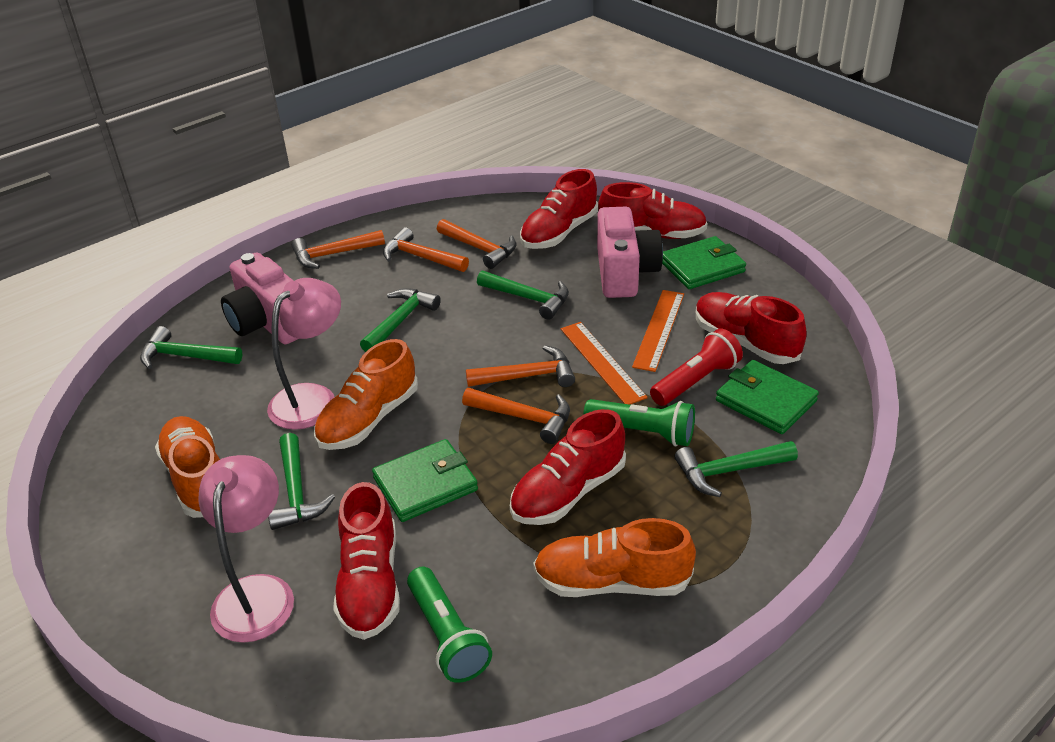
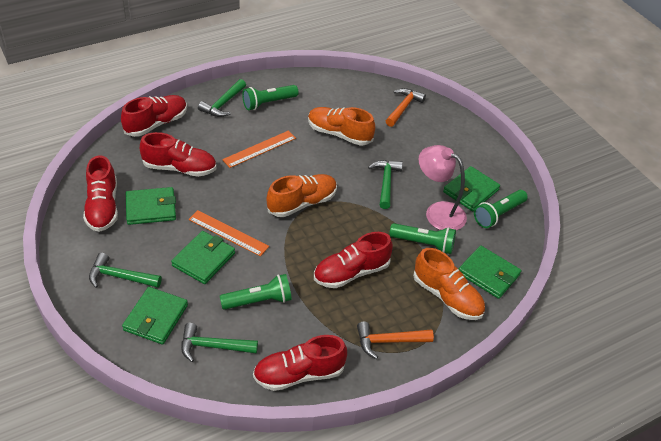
green flashlight: [407,567,492,683] [583,399,695,446] = 2 -> [220,274,292,310] [242,85,299,110] [389,223,456,254] [474,190,528,228] = 4
green hammer: [140,326,242,369] [268,433,335,530] [360,288,441,352] [477,271,569,320] [674,441,798,497] = 5 -> [89,253,162,288] [181,323,258,362] [198,79,246,117] [368,160,403,209] = 4
green wallet: [372,439,478,522] [662,236,746,289] [716,360,819,434] = 3 -> [122,287,188,345] [126,187,176,225] [171,231,235,284] [443,166,500,211] [459,245,521,299] = 5
orange hammer: [292,230,385,269] [383,227,469,272] [437,219,516,269] [462,388,570,444] [466,345,575,387] = 5 -> [357,322,434,359] [386,88,426,127] = 2
pink camera: [221,253,298,345] [597,207,663,298] = 2 -> none = 0
pink lamp: [198,455,294,643] [267,278,341,430] = 2 -> [419,145,467,231] = 1
red flashlight: [650,329,743,406] = 1 -> none = 0

